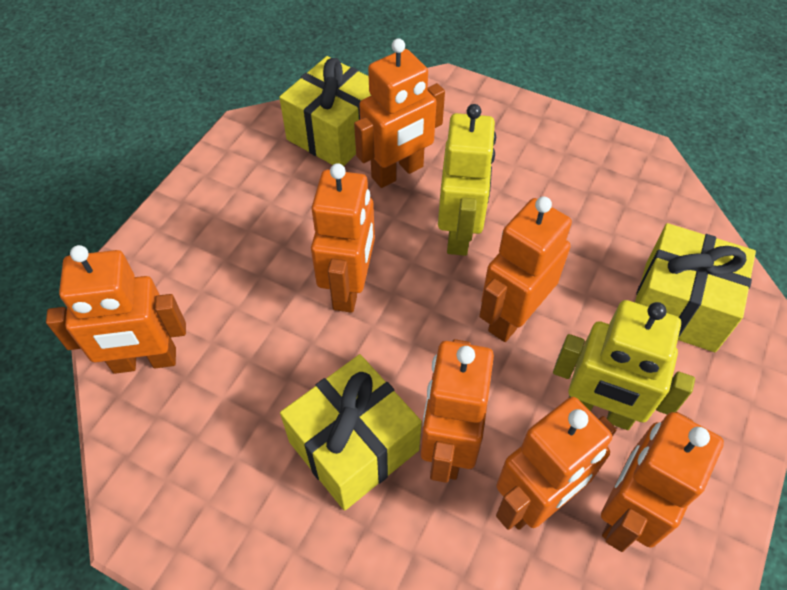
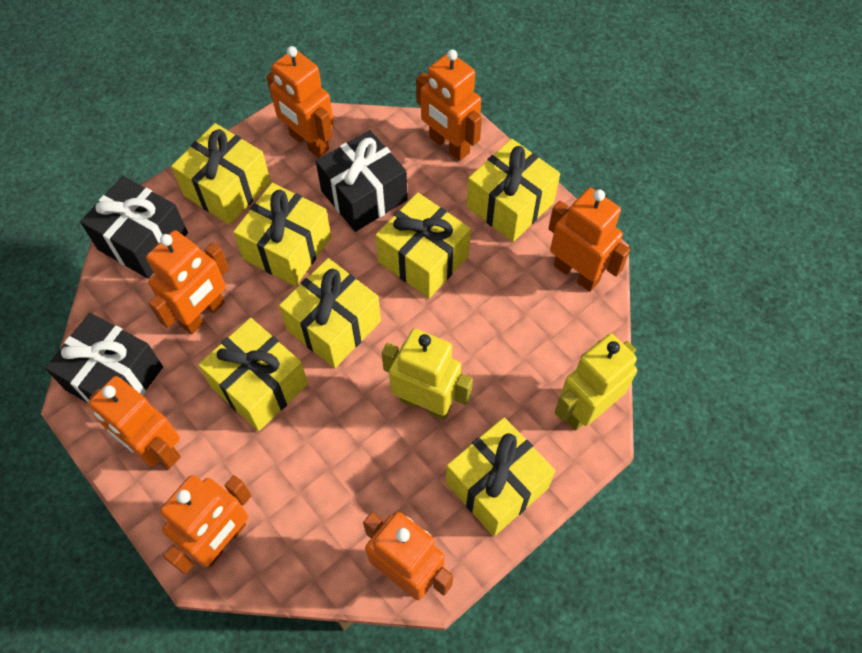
black gift: none = 0 -> [45,313,163,403] [80,176,188,279] [316,130,408,232] = 3
yellow gift: [279,56,371,166] [280,354,422,511] [635,223,756,352] = 3 -> [171,123,271,225] [198,318,308,431] [233,183,331,286] [279,258,381,368] [375,192,471,298] [446,417,555,536] [467,139,560,242] = 7

